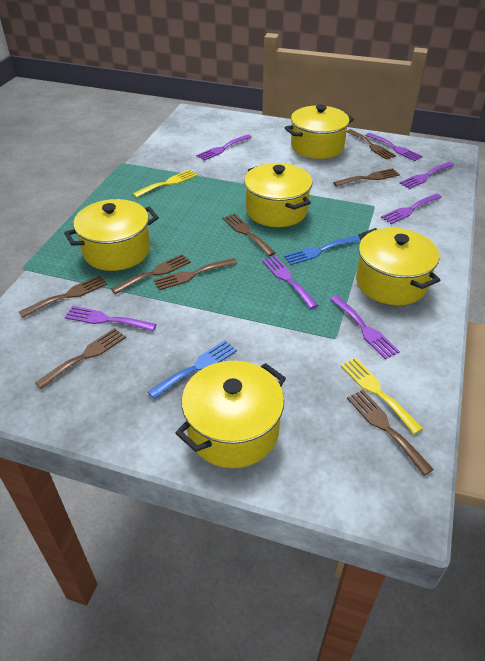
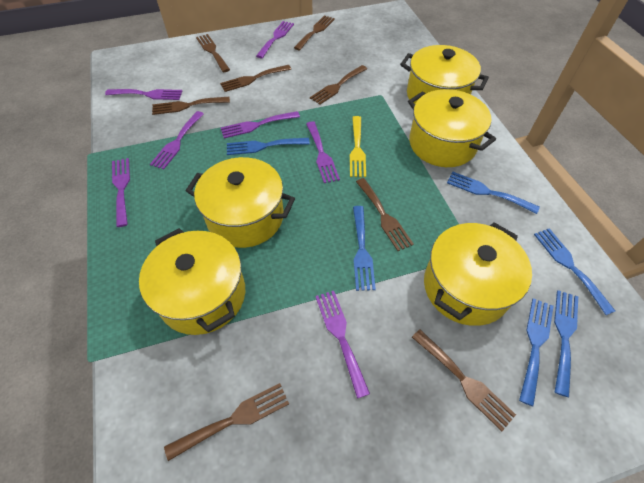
blue fork: [148,341,237,399] [283,236,360,265] = 2 -> [227,138,310,155] [353,206,376,291] [447,172,540,214] [519,298,554,407] [534,228,615,315] [554,290,578,397] = 6
yellow fork: [133,170,197,198] [341,358,423,434] = 2 -> [350,116,366,177] = 1

